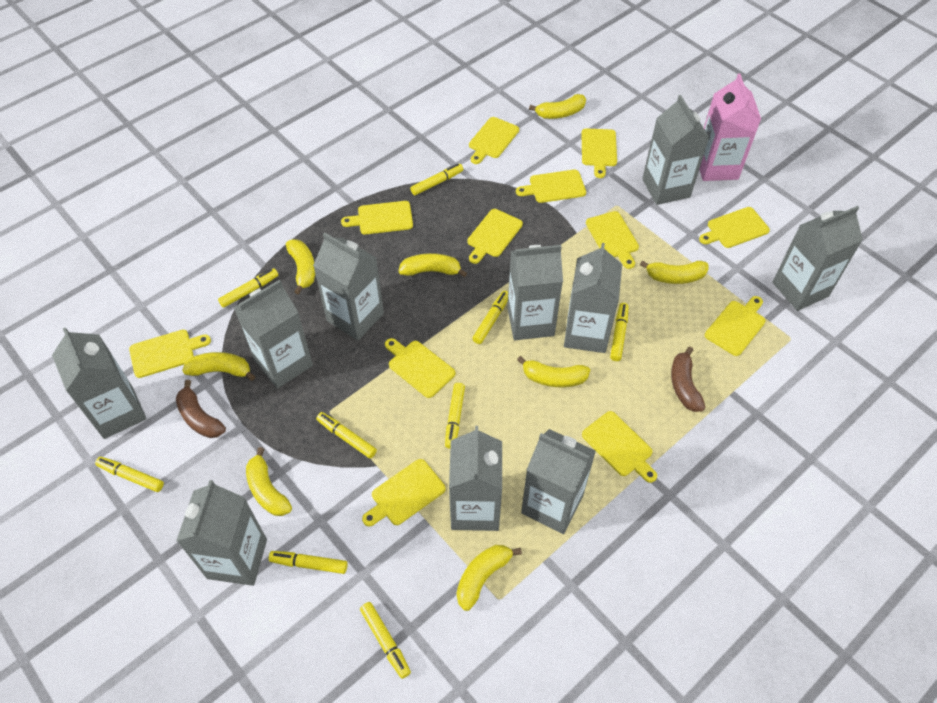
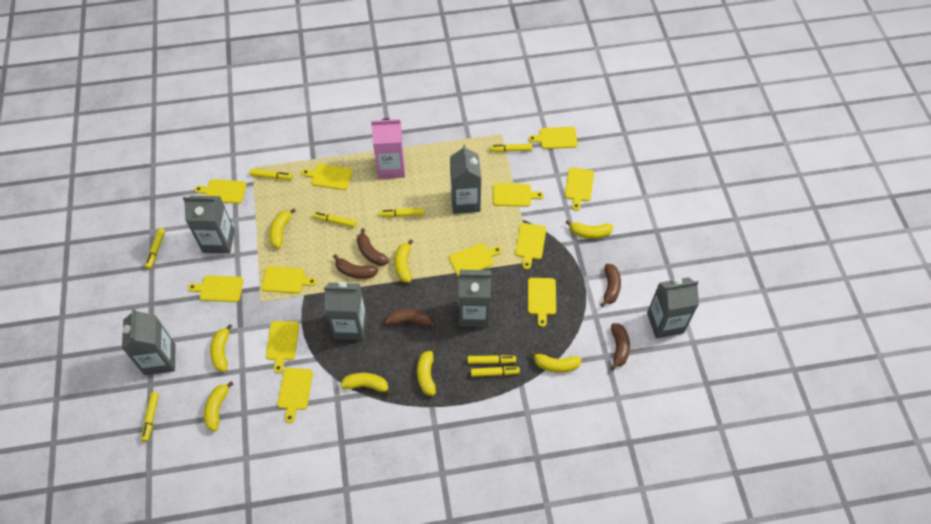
brown banana: [176,380,226,438] [671,347,706,412] = 2 -> [333,254,378,279] [357,229,389,266] [385,309,436,329] [600,264,621,307] [611,323,630,371] = 5
grey carton: [52,327,147,439] [176,480,267,586] [234,280,313,388] [313,233,384,340] [449,426,502,531] [507,245,563,340] [521,429,596,534] [564,243,622,353] [642,95,709,205] [772,206,863,311] = 10 -> [122,308,176,375] [183,196,235,254] [324,282,366,340] [450,144,481,214] [459,270,491,327] [647,277,699,339] = 6
yellow marker: [95,457,164,492] [218,268,278,308] [269,551,348,574] [316,412,377,458] [360,602,411,679] [410,164,463,196] [445,383,465,449] [472,291,508,344] [610,303,628,361] = 9 -> [141,392,159,442] [145,228,165,269] [249,169,293,180] [313,212,356,228] [380,208,424,217] [468,355,516,364] [471,366,520,377] [490,144,532,152] = 8

